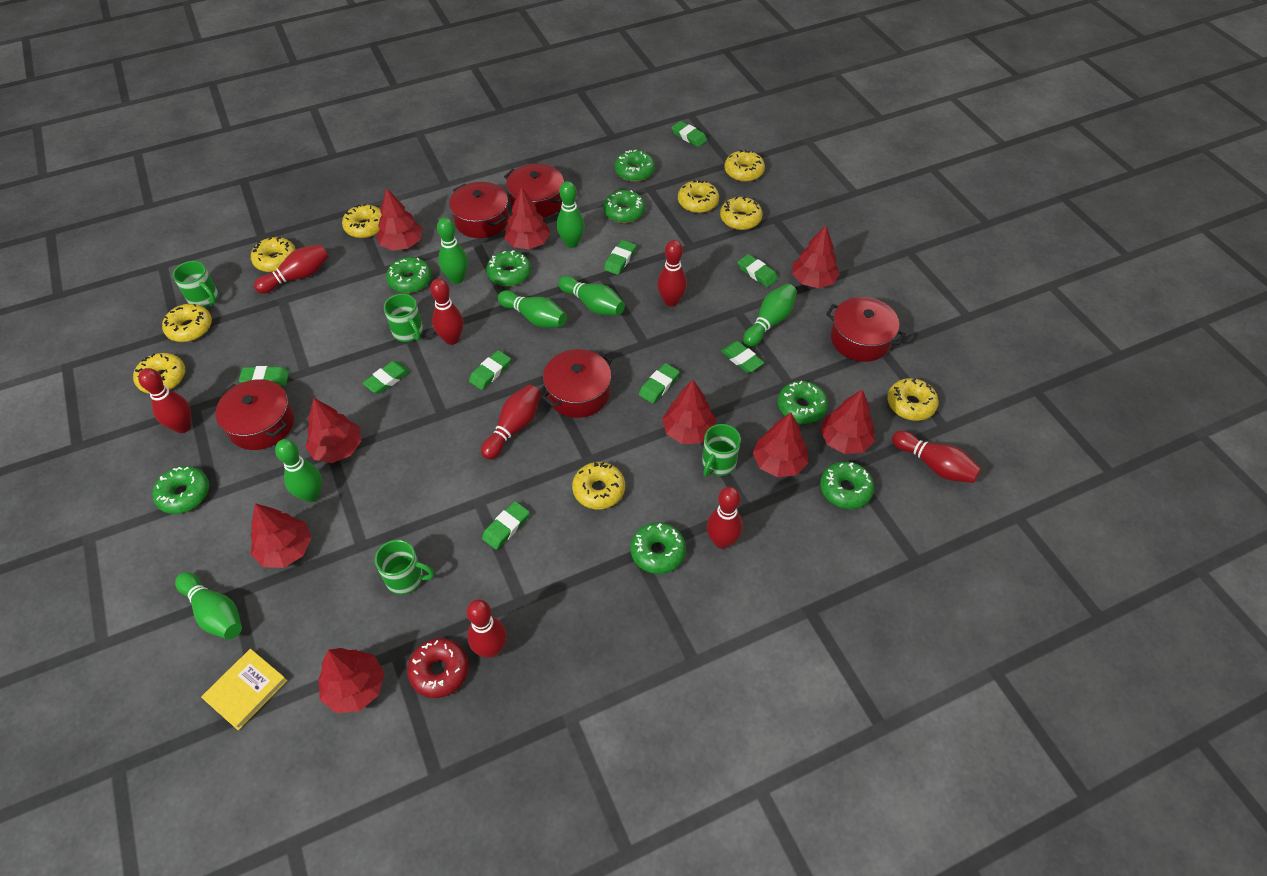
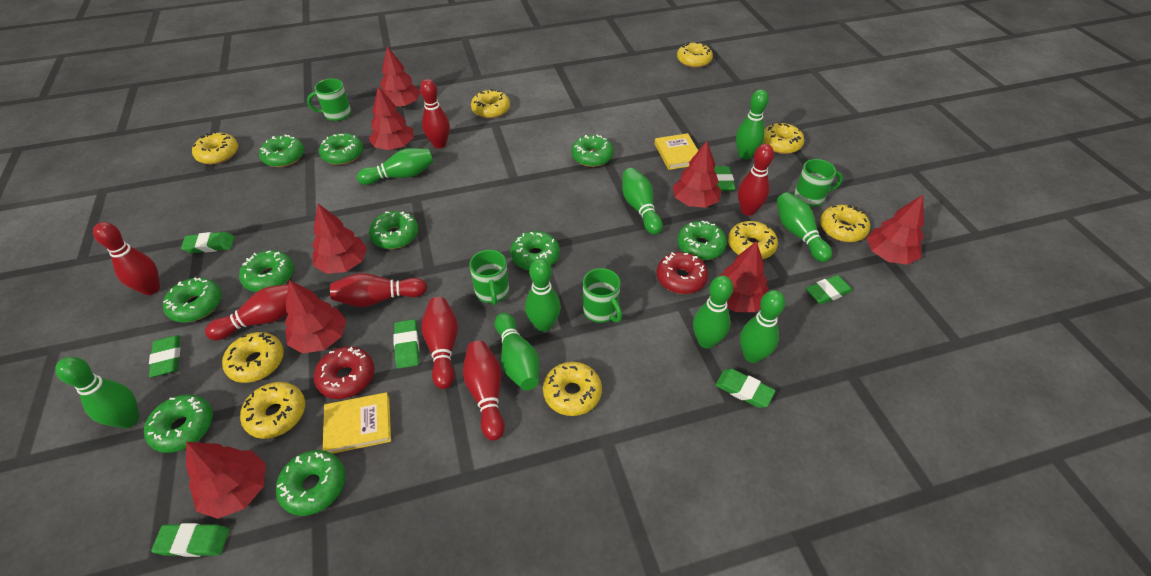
green bowling pin: [175,572,242,639] [275,439,322,503] [437,217,468,284] [498,290,567,328] [557,181,585,248] [558,276,625,315] [743,284,797,347] = 7 -> [55,357,140,428] [357,148,434,185] [495,313,539,390] [525,259,561,332] [622,168,663,235] [693,275,733,349] [736,89,769,159] [740,290,785,363] [777,192,832,262] = 9
green donut: [152,466,209,514] [386,257,432,293] [486,250,531,286] [603,190,645,223] [615,150,655,182] [631,522,686,574] [778,381,828,424] [820,461,874,509] = 8 -> [144,394,213,453] [163,278,222,322] [239,250,294,292] [259,134,304,167] [276,450,345,516] [319,133,363,165] [369,211,418,249] [510,231,560,270] [571,135,614,167] [677,220,727,260] = 10
green eraser: [239,366,289,386] [363,361,410,394] [469,350,511,390] [482,501,529,550] [604,240,636,275] [639,363,680,404] [671,121,707,147] [721,341,764,373] [738,254,778,287] = 9 -> [149,335,180,377] [151,523,230,557] [181,232,235,253] [393,319,419,369] [714,166,736,191] [715,369,775,408] [805,275,853,304] = 7
red bowling pin: [138,368,191,433] [254,245,329,294] [430,279,463,345] [467,599,507,658] [481,384,541,460] [657,240,687,307] [707,487,743,549] [892,431,981,483] = 8 -> [93,222,160,295] [205,284,289,340] [330,273,427,307] [420,79,450,149] [421,297,458,389] [463,341,505,440] [738,144,774,216] = 7
red donut: [407,638,469,698] = 1 -> [314,346,374,399] [657,252,708,294] = 2
red pot: [215,379,294,450] [449,182,509,238] [504,163,564,218] [541,349,612,418] [826,297,905,362] = 5 -> none = 0
red tree: [250,503,311,568] [305,398,361,463] [318,648,384,713] [376,188,423,251] [504,187,551,249] [662,380,716,444] [753,412,808,477] [792,225,840,288] [820,389,875,454] = 9 -> [186,442,266,519] [285,280,346,354] [312,204,367,274] [369,86,414,150] [380,46,420,108] [673,141,722,208] [719,241,768,312] [867,195,924,265] = 8
yellow book: [201,649,287,731] = 1 -> [323,392,391,454] [654,133,698,170] = 2

